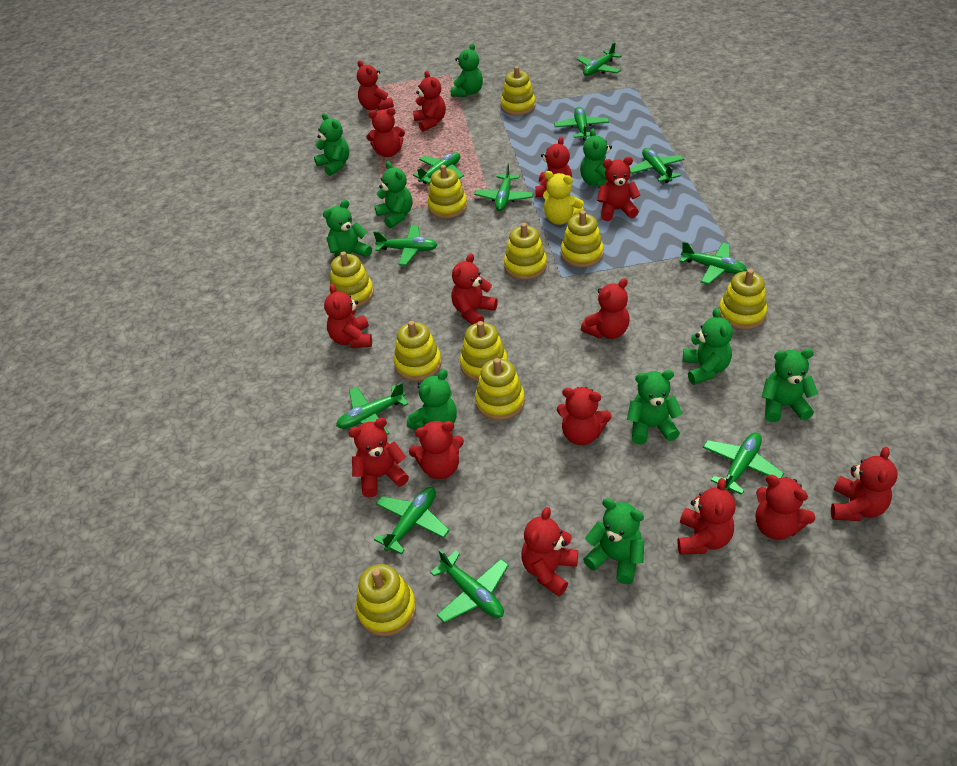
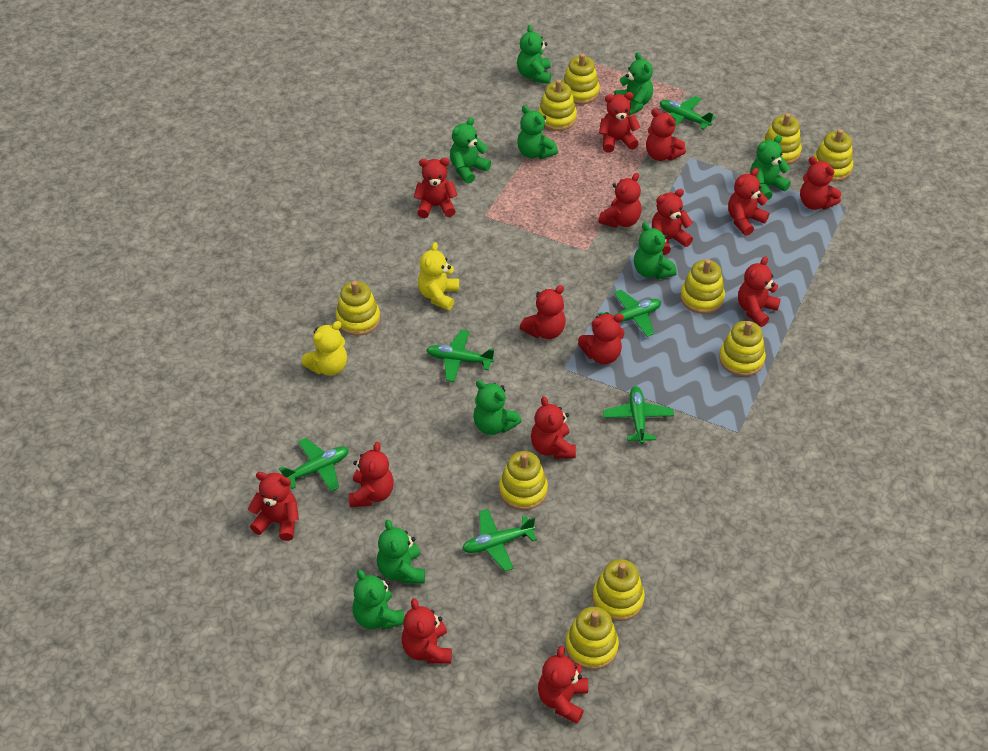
green plane: [336,382,408,435] [373,225,438,266] [374,487,450,555] [413,152,464,184] [430,549,509,623] [474,163,534,211] [554,107,609,140] [577,42,621,76] [630,148,684,183] [679,241,747,285] [703,432,784,495] = 11 -> [279,438,349,492] [426,330,494,382] [462,509,537,571] [598,290,661,337] [603,386,674,444] [660,96,715,130] = 6
green teddy bear: [314,113,349,176] [323,200,372,257] [375,161,412,228] [407,369,457,430] [451,43,483,97] [580,129,612,188] [583,498,644,584] [627,370,683,444] [683,308,733,385] [762,349,818,422] = 10 -> [353,569,404,630] [377,519,425,584] [450,117,491,184] [473,380,521,435] [517,25,551,84] [517,105,558,159] [614,52,653,116] [634,222,677,279] [750,135,791,200] = 9
yellow teddy bear: [543,171,584,225] = 1 -> [302,321,347,375] [418,242,459,310] = 2

